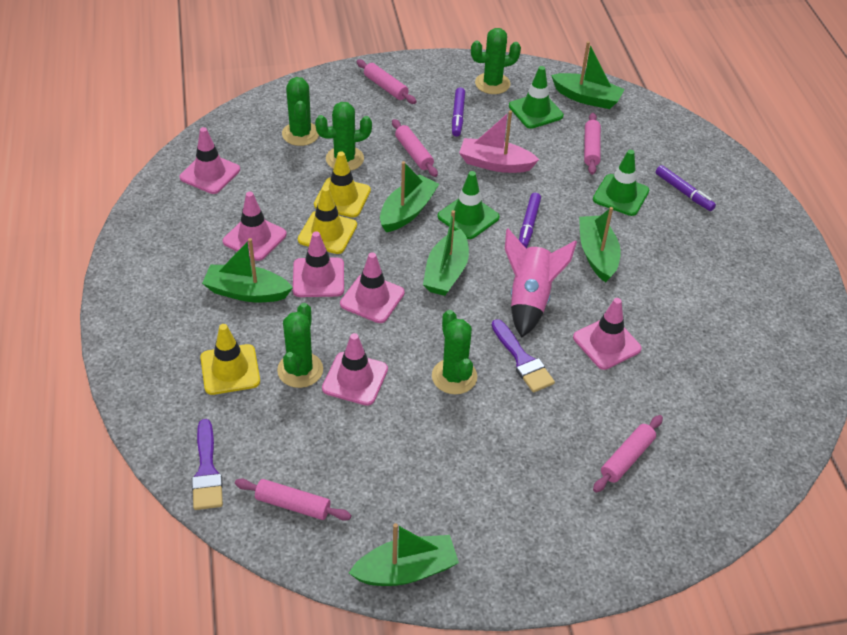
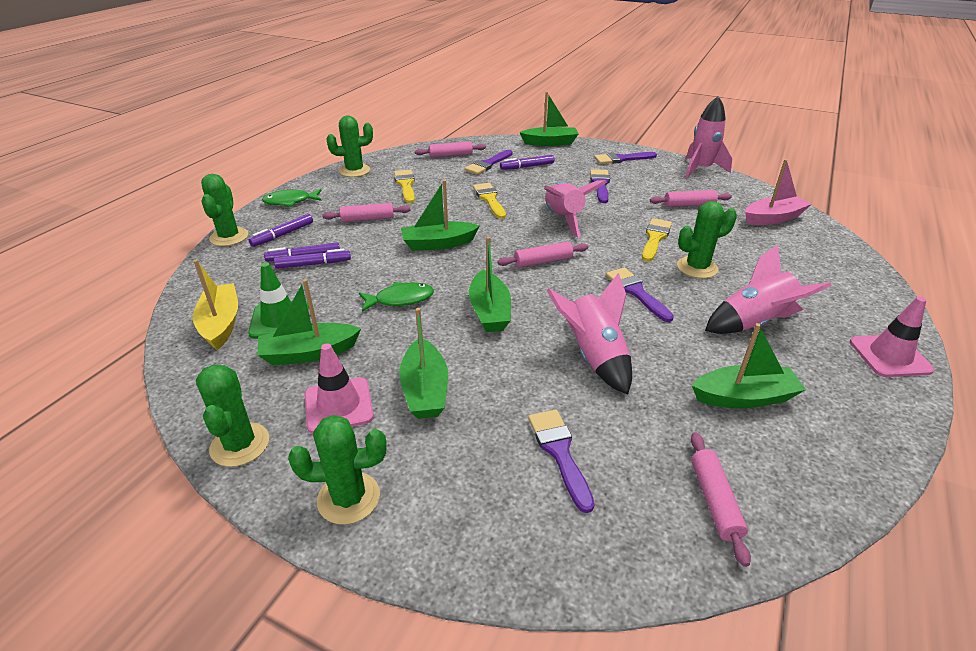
green fish: none = 0 -> [262,189,322,207] [359,282,434,312] = 2
green traffic cone: [437,171,500,239] [509,66,564,129] [593,150,649,216] = 3 -> [248,262,309,339] = 1
pink rocket: [505,229,577,337] = 1 -> [544,180,607,238] [546,273,632,394] [685,96,732,179] [705,244,832,334] = 4
pink traffic cone: [180,127,240,194] [223,192,287,261] [293,231,344,297] [322,333,388,406] [340,252,405,323] [573,298,642,370] = 6 -> [305,343,374,434] [850,296,934,377] = 2
purple brush: [192,419,223,510] [491,319,555,393] = 2 -> [464,150,513,175] [528,409,594,513] [590,169,610,203] [594,152,657,164] [606,267,674,322] = 5
purple marker: [452,87,465,137] [519,193,541,248] [656,165,716,211] = 3 -> [249,214,313,247] [264,243,340,262] [274,249,351,269] [500,155,554,170] = 4
yellow boat: none = 0 -> [193,259,238,350] = 1
yellow brush: none = 0 -> [394,170,415,203] [473,183,506,219] [642,218,672,262] = 3
yellow traffic cone: [200,324,260,395] [298,186,357,254] [314,151,371,218] = 3 -> none = 0

